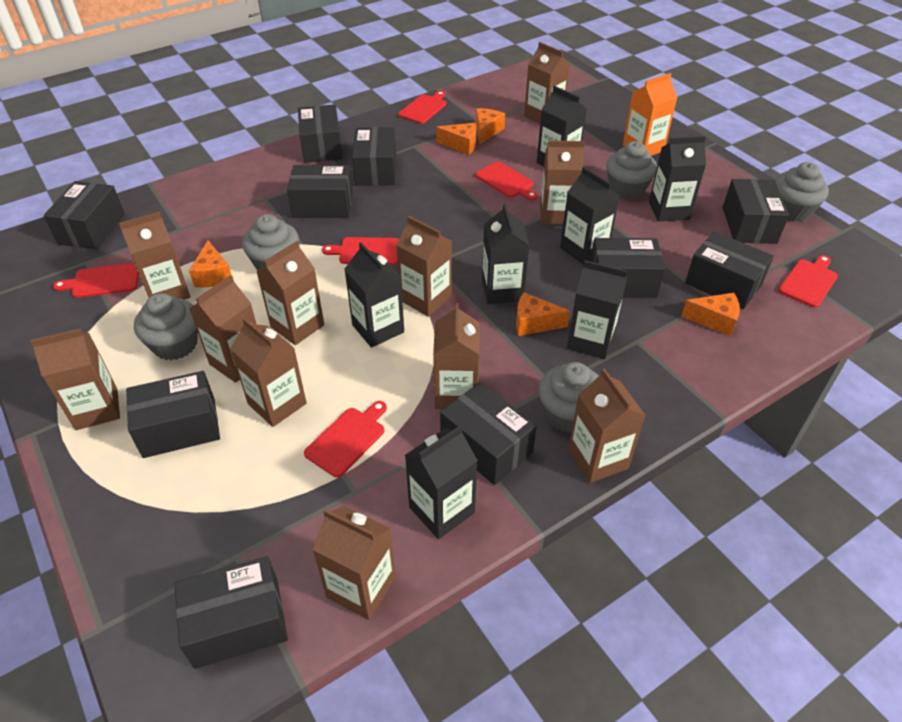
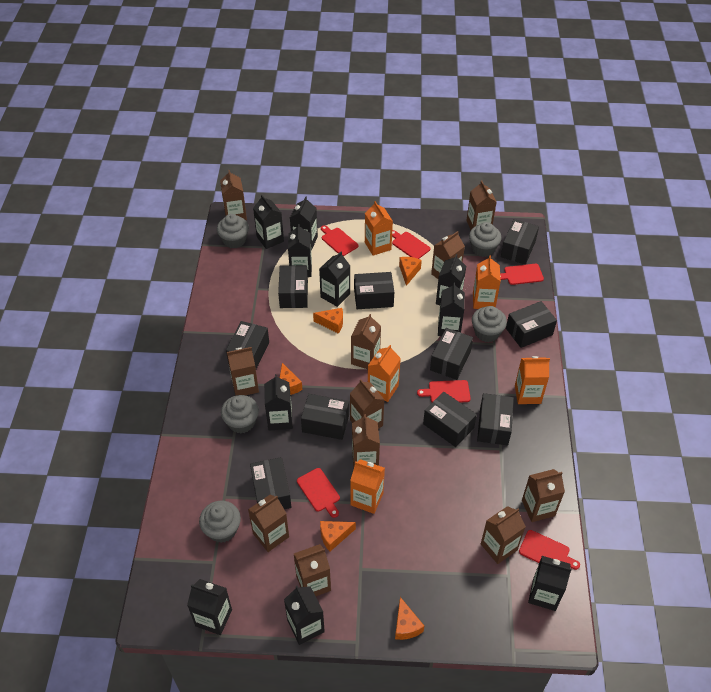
black carton: [344,242,404,348] [405,425,478,539] [482,204,530,304] [537,86,587,167] [560,167,620,265] [567,260,627,359] [649,136,706,222] = 7 -> [187,579,232,635] [253,195,284,249] [264,374,293,430] [284,586,325,645] [288,224,312,277] [290,197,318,251] [319,252,350,307] [436,254,466,305] [438,283,465,336] [528,556,571,611] = 10
orange carton: [623,73,678,156] = 1 -> [350,459,385,514] [365,201,393,256] [368,345,401,402] [473,255,501,309] [515,356,550,404] = 5

